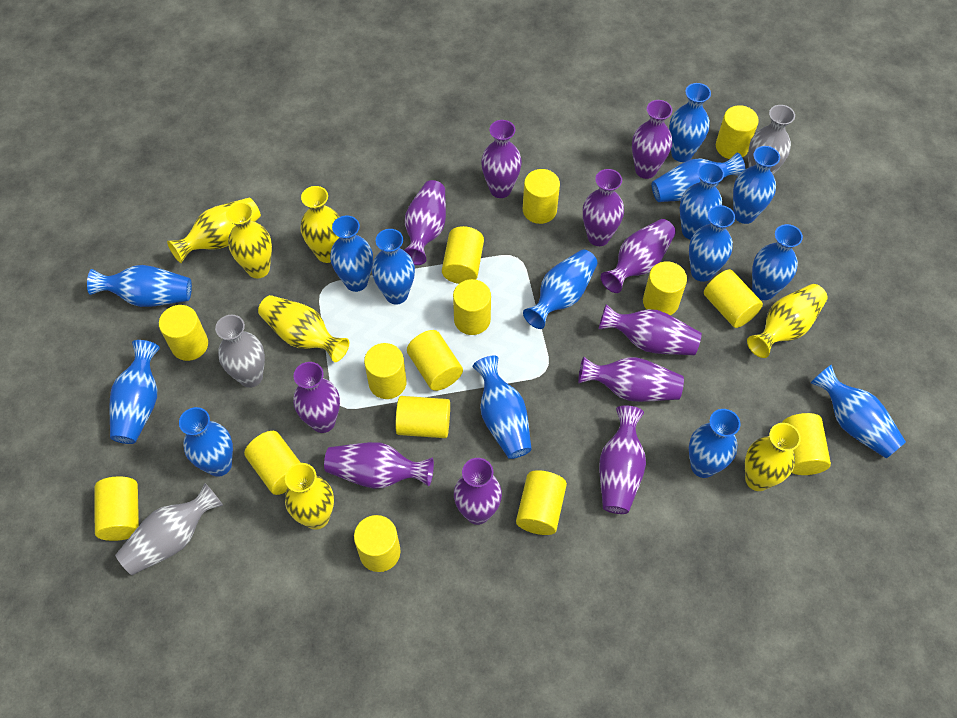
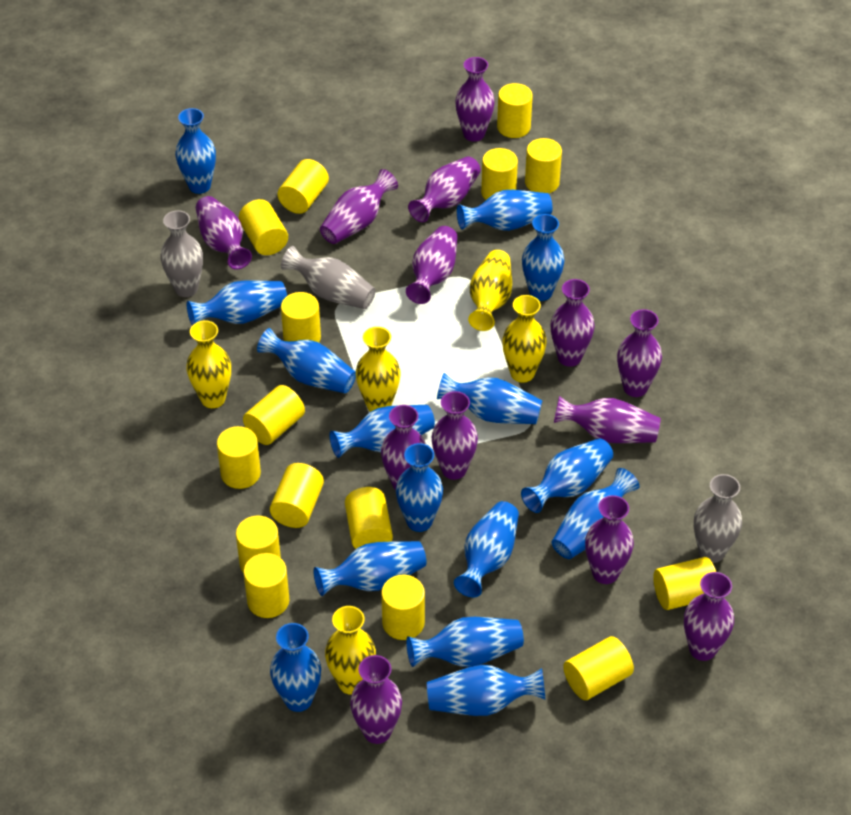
purple vase: [293,362,340,433] [324,442,434,489] [404,180,446,265] [454,458,502,525] [481,120,522,198] [578,357,684,402] [583,169,624,246] [599,304,702,355] [599,405,646,514] [601,219,676,293] [632,100,672,179] = 11 -> [196,196,252,270] [320,169,398,244] [350,655,402,744] [381,405,426,490] [406,226,457,304] [408,157,480,222] [432,391,478,480] [455,57,495,142] [550,279,595,367] [554,396,661,443] [585,495,634,584] [617,309,662,397] [684,572,734,661] = 13
yellow vase: [167,198,261,263] [226,202,272,278] [258,295,349,362] [285,463,334,530] [300,186,340,263] [745,423,801,491] [747,284,827,358] = 7 -> [186,320,231,408] [325,606,376,695] [356,327,401,412] [468,250,512,331] [502,295,547,383] = 5

